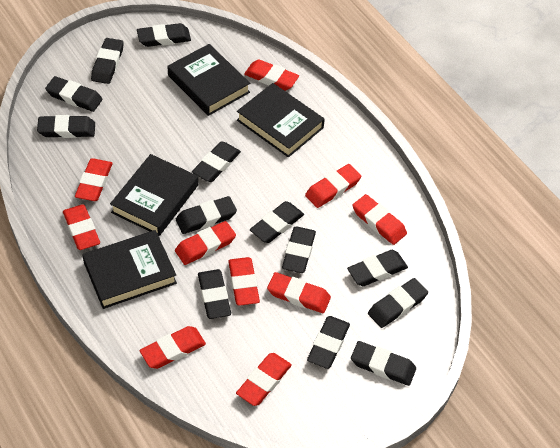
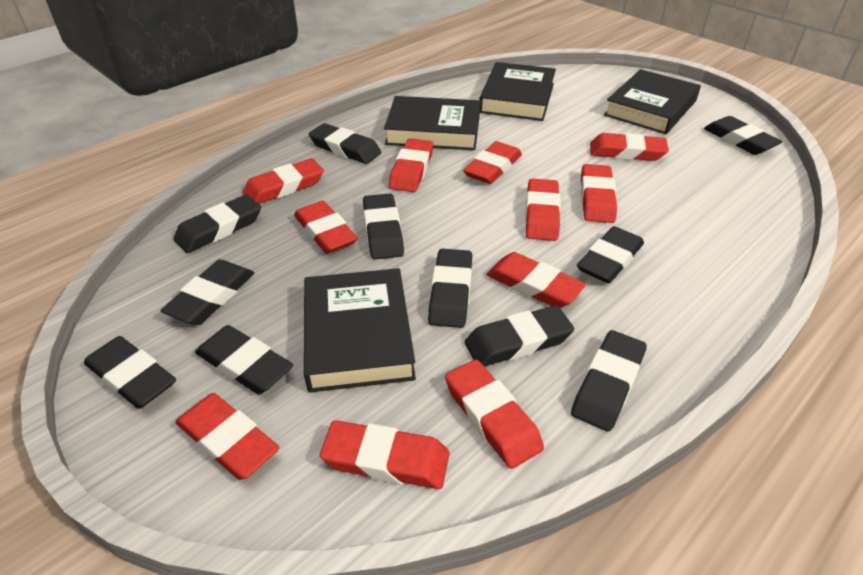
black eraser: [37,115,95,138] [45,76,103,112] [91,38,124,84] [137,23,191,47] [176,196,237,234] [192,141,241,182] [198,269,231,319] [250,201,304,243] [282,226,316,273] [307,316,350,369] [347,250,408,286] [351,341,416,386] [368,278,428,328] = 13 -> [84,336,176,409] [161,260,254,325] [174,194,261,253] [195,325,293,394] [309,123,381,164] [363,194,404,260] [428,249,472,328] [465,305,574,367] [571,330,647,432] [577,226,644,283] [704,116,782,155] = 11
red eraser: [63,204,100,250] [75,158,113,201] [140,326,206,369] [175,221,236,265] [228,257,260,306] [236,353,292,406] [244,59,299,91] [267,272,331,313] [305,164,362,208] [352,194,407,245] = 10 -> [175,393,280,480] [243,158,324,204] [294,201,358,254] [320,420,450,489] [389,138,433,192] [445,359,544,469] [463,141,522,184] [486,252,586,308] [525,179,561,241] [581,164,617,223] [590,133,669,161] = 11

